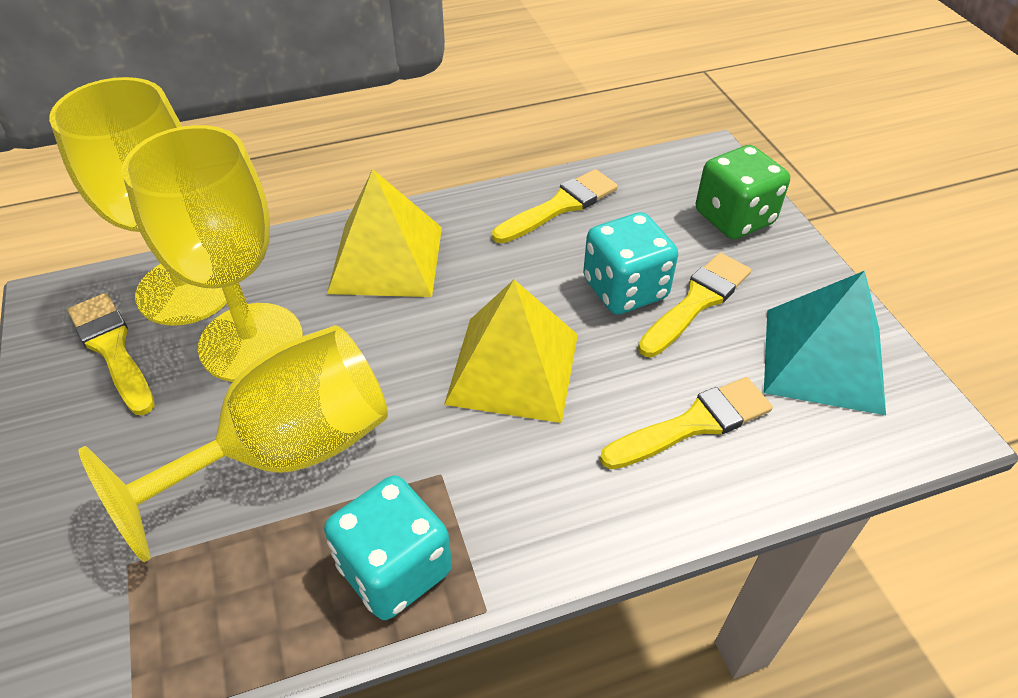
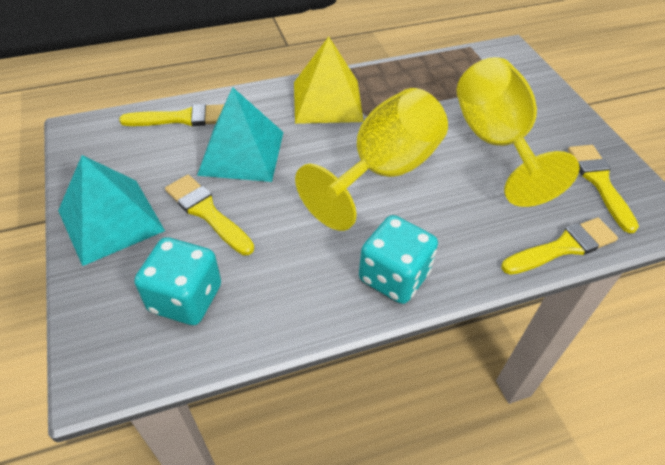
green dice: [696,145,790,239] = 1 -> none = 0
turquoise pyramid: [764,271,886,415] = 1 -> [58,155,165,266] [197,87,283,182] = 2
yellow goblet: [49,77,227,326] [78,325,388,562] [122,125,303,382] = 3 -> [295,88,448,231] [457,57,580,207] = 2
yellow pyramid: [327,169,442,297] [444,280,578,423] = 2 -> [294,36,364,124] = 1

